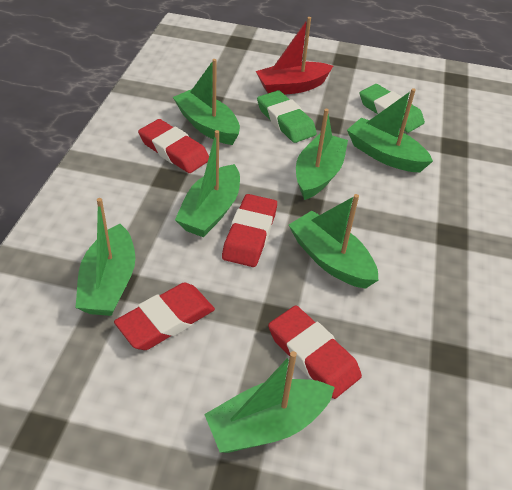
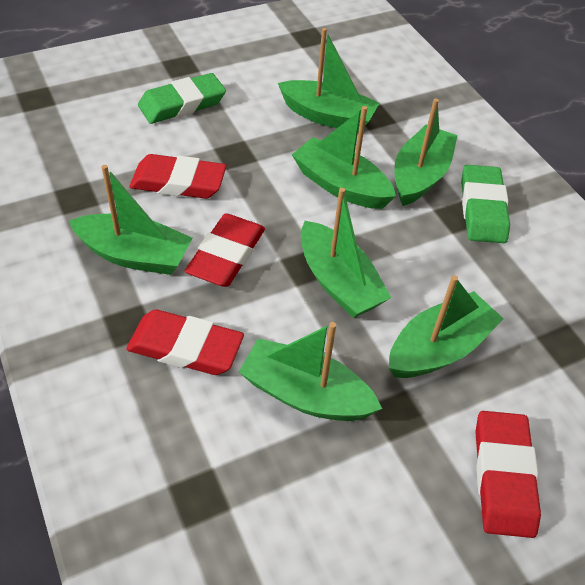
red boat: [256,17,333,95] = 1 -> none = 0

